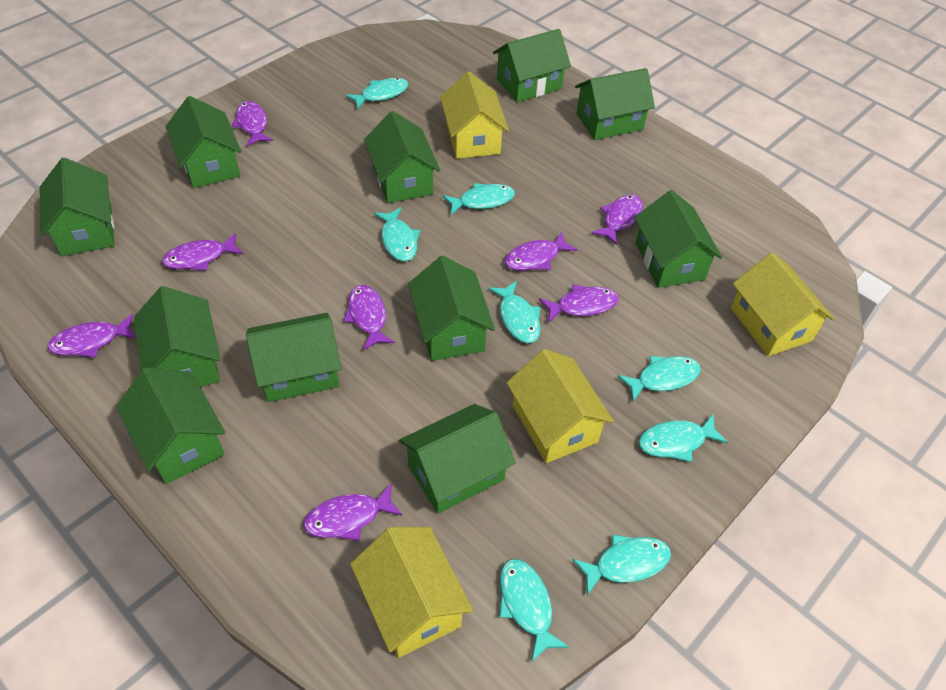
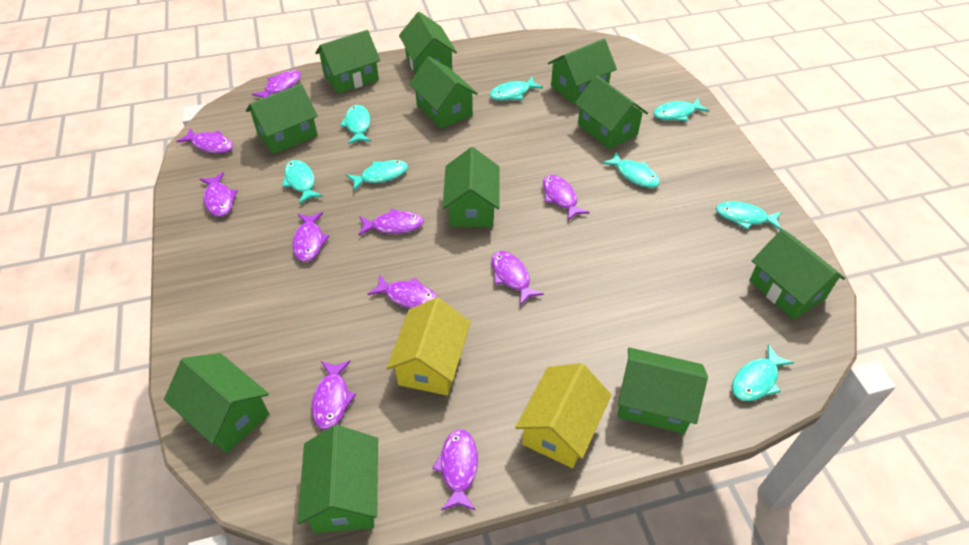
purple fish: [47,314,136,358] [162,233,243,271] [232,101,273,146] [303,484,402,541] [343,285,395,350] [504,231,577,271] [539,285,619,322] [591,194,643,245] = 8 -> [176,128,233,154] [200,172,238,217] [252,70,301,98] [292,212,329,262] [312,361,356,430] [359,208,424,236] [367,274,438,309] [432,429,478,511] [492,251,544,305] [543,175,590,220] = 10
yellow house: [350,527,473,658] [440,71,509,159] [507,349,614,463] [731,252,834,356] = 4 -> [387,297,471,395] [515,363,611,468] = 2

